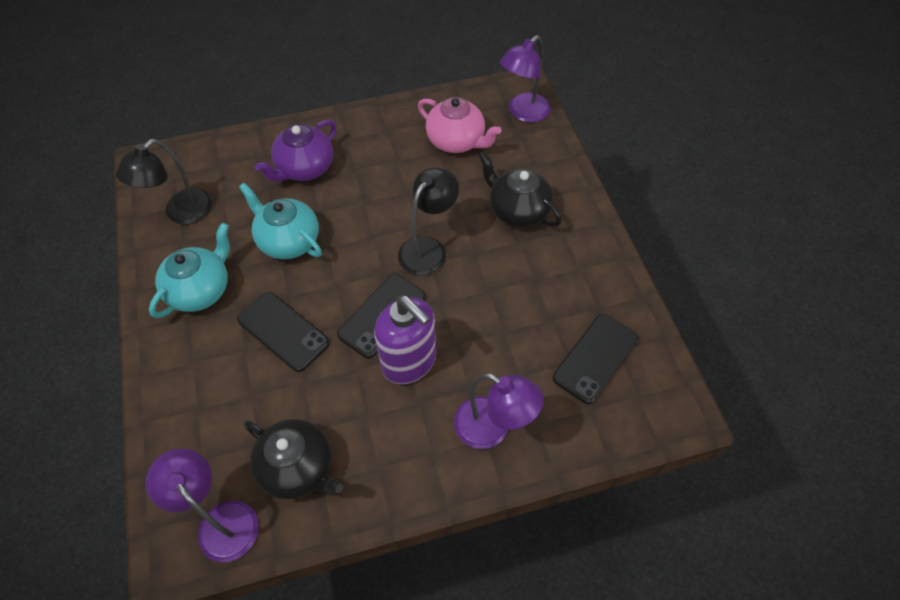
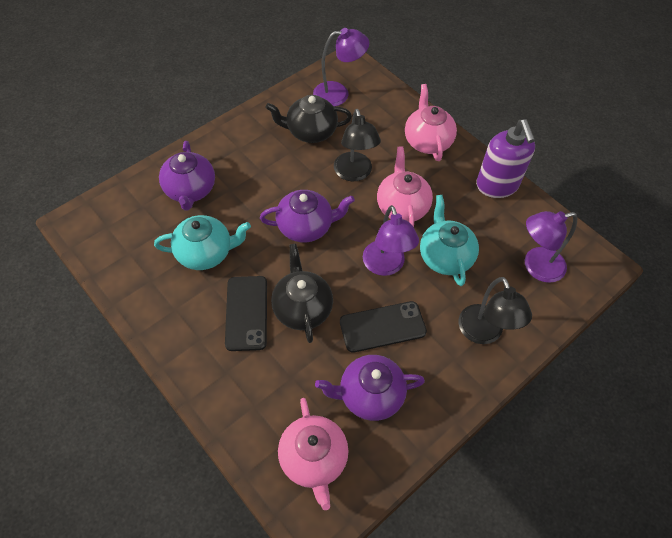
black phone: [237,292,330,372] [337,274,426,359] [553,314,638,404] = 3 -> [225,276,267,351] [340,301,427,353] = 2
pink teapot: [418,97,501,153] = 1 -> [278,398,349,510] [377,146,433,227] [405,84,457,161] = 3
purple teapot: [255,119,336,182] = 1 -> [159,141,215,211] [260,190,355,243] [315,355,425,421] = 3

